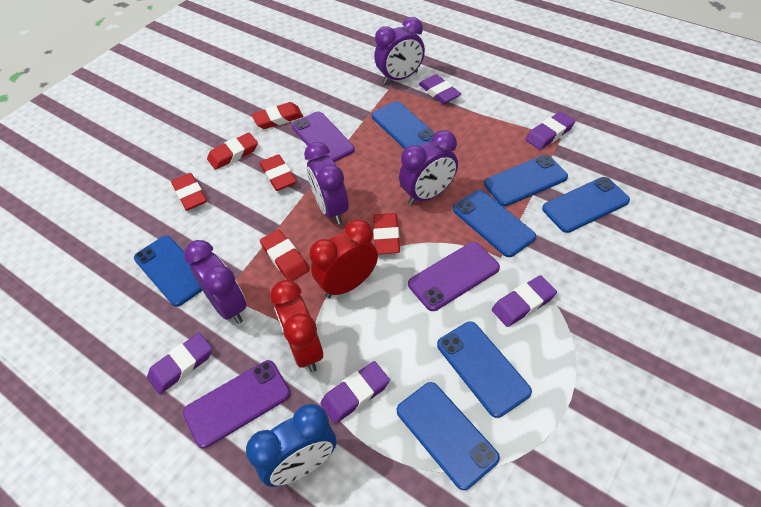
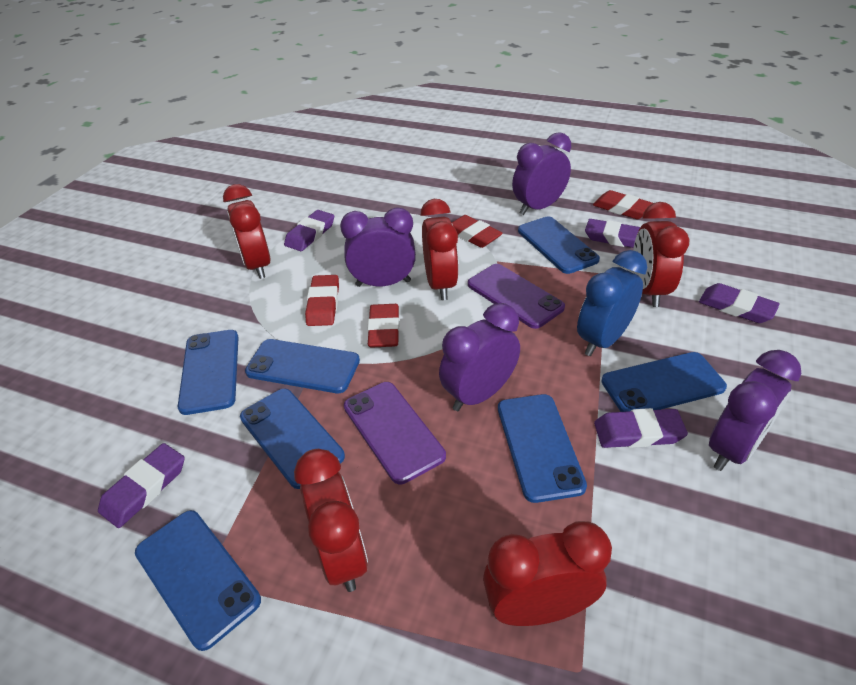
purple phone: [183,360,291,448] [292,111,355,162] [408,242,500,311] = 3 -> [344,382,446,484] [468,264,565,329] = 2
red clock: [270,280,323,372] [309,219,378,298] = 2 -> [223,184,271,279] [294,449,368,592] [420,199,459,300] [483,521,612,626] [633,202,690,307] = 5
red eraser: [171,173,207,211] [207,133,258,170] [252,102,303,129] [260,154,297,191] [260,229,309,281] [373,213,400,254] = 6 -> [305,275,339,326] [367,304,399,348] [452,215,503,248] [593,190,653,219] = 4

